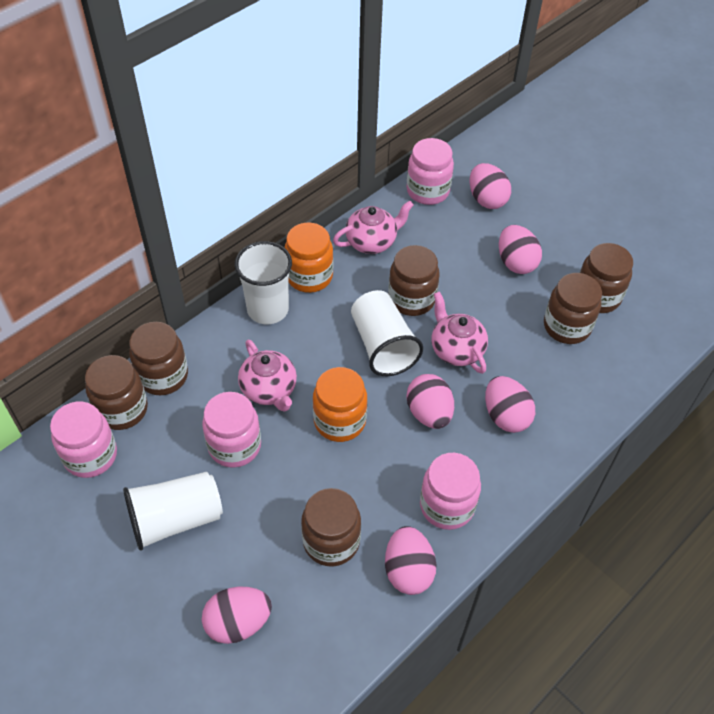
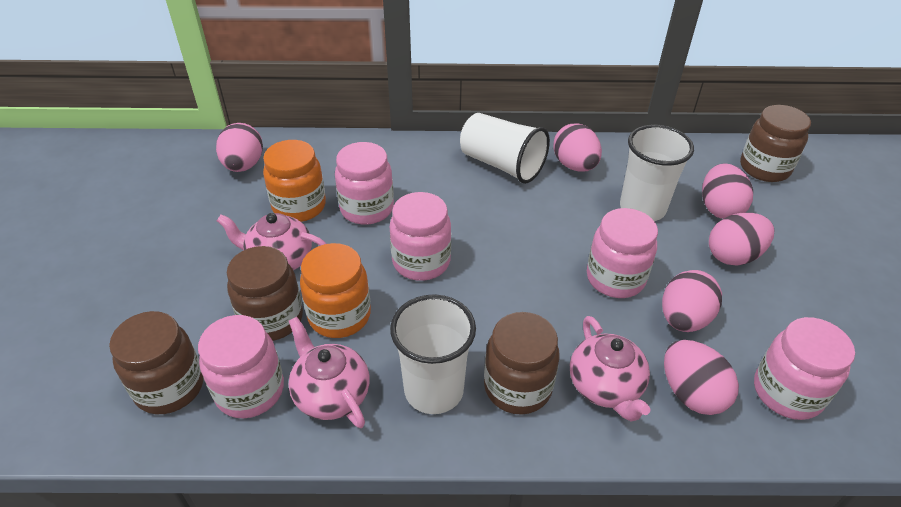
brown jar: [85,355,148,430] [129,322,188,395] [301,488,361,567] [388,245,439,316] [544,273,602,344] [580,243,633,313] = 6 -> [109,311,203,414] [227,246,303,341] [484,312,560,415] [740,105,811,182] = 4
pink jar: [50,402,117,478] [202,392,261,468] [407,138,454,205] [420,453,481,530] = 4 -> [198,315,284,418] [335,142,394,225] [390,192,451,281] [587,208,658,298] [754,317,855,420] = 5

